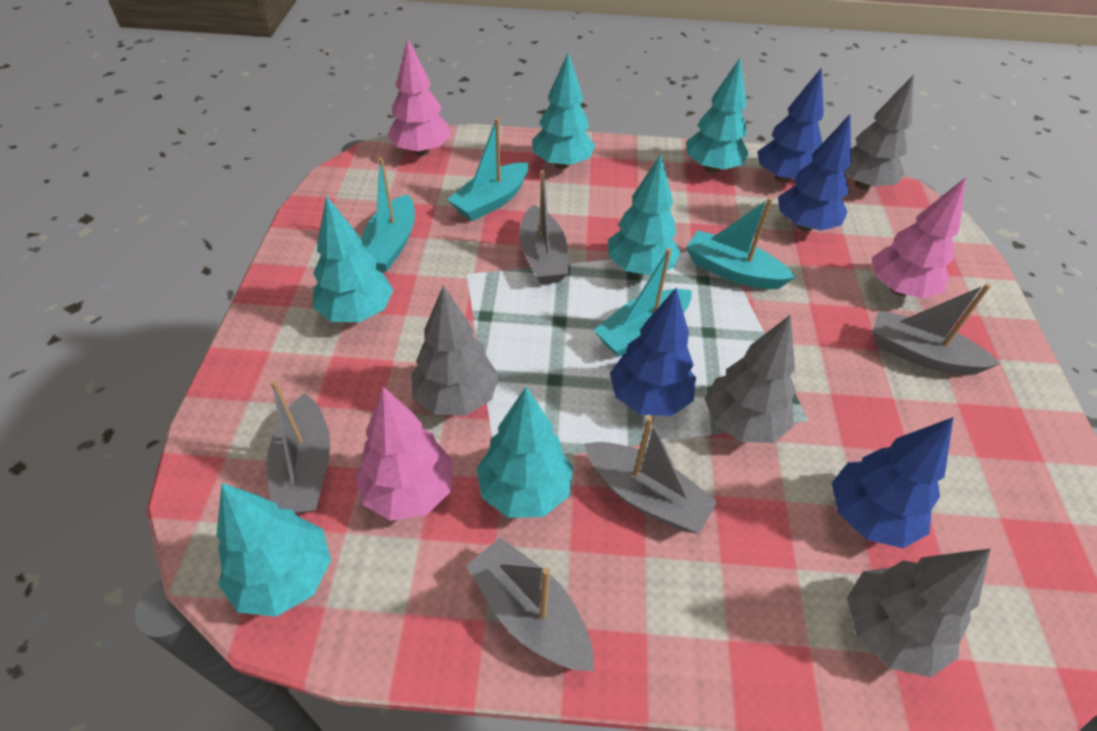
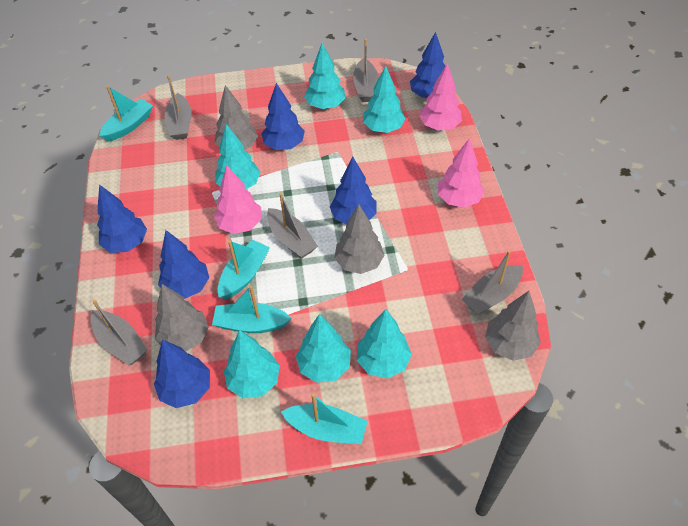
blue tree: [610,288,696,416] [757,67,824,183] [778,114,851,231] [832,417,953,548] = 4 -> [97,184,147,253] [154,339,210,408] [158,230,209,299] [261,83,305,150] [330,157,376,224] [410,32,445,98] = 6

